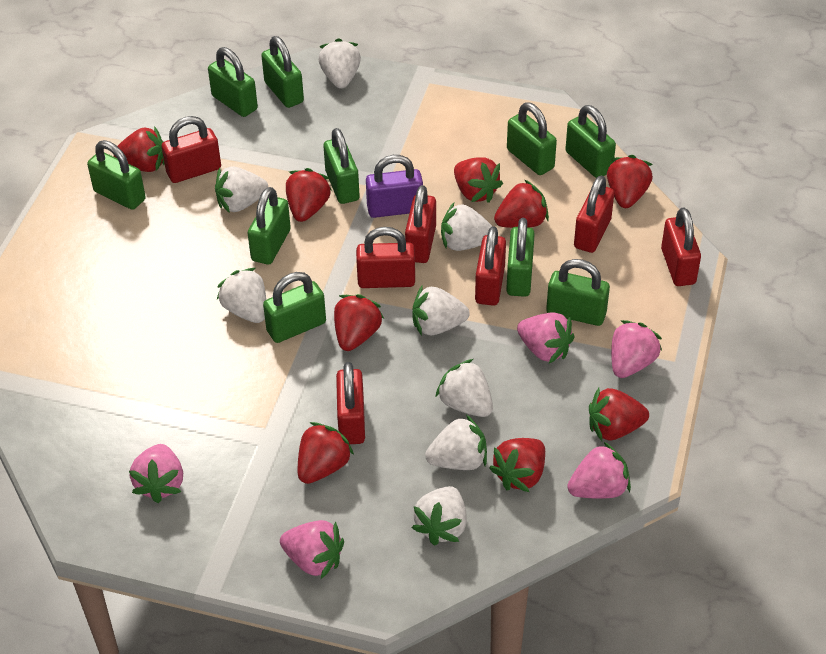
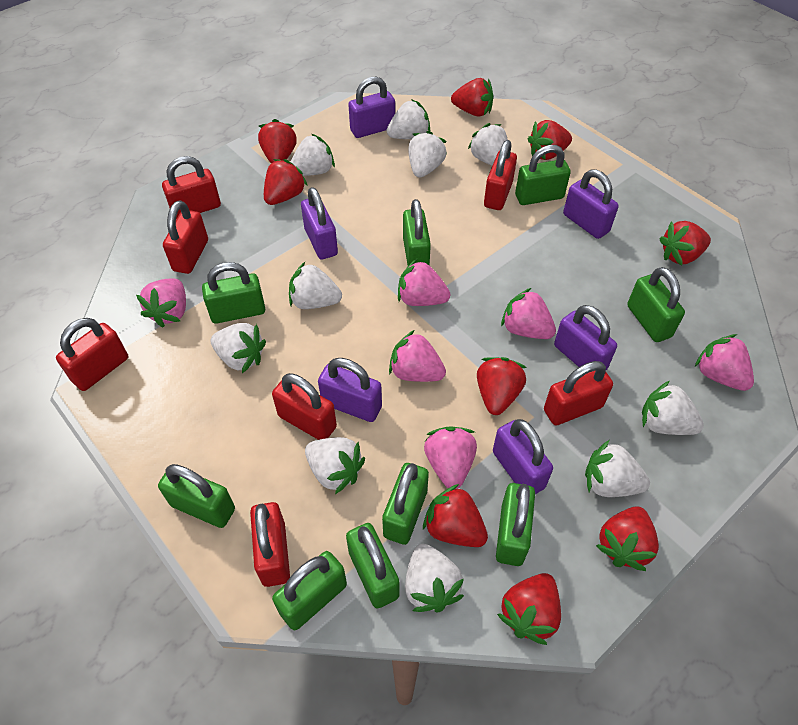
green padlock: [87,140,146,210] [208,47,258,117] [248,187,291,265] [261,36,304,108] [263,272,326,343] [324,128,360,204] [506,218,535,297] [507,103,557,175] [546,259,610,326] [565,105,616,178] = 10 -> [158,464,235,528] [202,262,265,324] [272,551,347,630] [346,523,399,608] [382,463,429,545] [403,199,431,266] [496,483,535,566] [515,145,571,205] [627,267,685,342] = 9
pink strawberry: [129,444,183,503] [280,520,344,579] [517,312,575,364] [567,442,631,499] [611,320,662,378] = 5 -> [136,279,186,328] [389,330,446,382] [398,259,450,306] [424,427,477,489] [501,288,556,339] [695,334,754,391] = 6
purple padlock: [366,155,423,218] = 1 -> [301,187,338,260] [318,358,382,422] [348,77,395,138] [493,419,553,494] [554,305,617,370] [563,169,619,239] = 6
white strawberry: [215,166,268,213] [217,268,266,323] [318,38,361,89] [412,285,470,336] [412,486,467,546] [425,415,487,470] [436,359,493,417] [441,203,492,251] = 8 -> [211,323,266,373] [289,262,342,309] [291,134,335,176] [305,437,365,494] [387,99,430,139] [405,544,464,612] [408,131,447,178] [468,123,508,166] [585,440,650,497] [642,381,704,435] = 10

